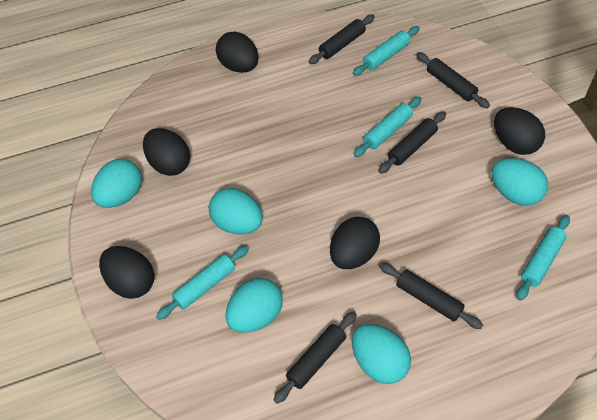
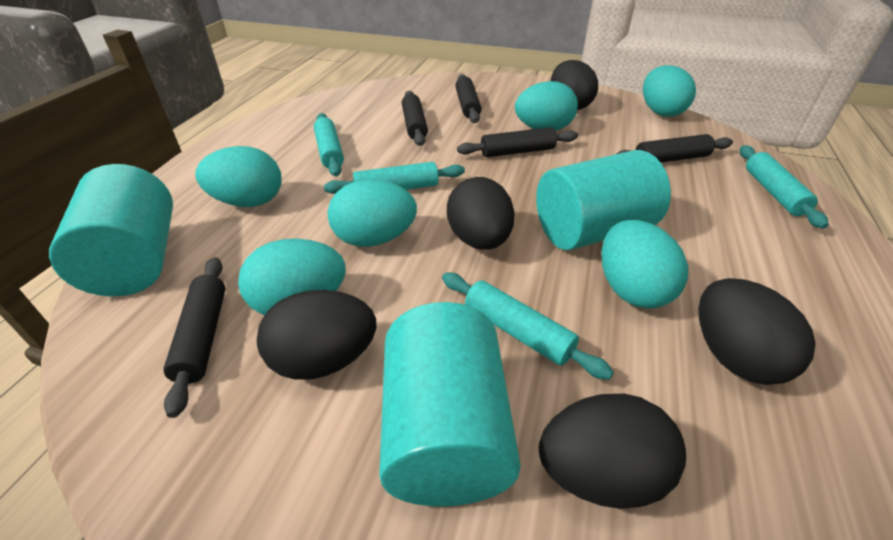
turquoise cylinder: none = 0 -> [49,164,173,296] [379,302,521,507] [536,150,671,250] = 3
turquoise egg: [91,159,142,208] [209,188,263,234] [225,278,283,333] [352,324,411,384] [491,158,548,206] = 5 -> [195,146,282,207] [238,239,346,315] [328,179,417,247] [515,81,578,131] [602,220,688,309] [643,65,696,117] = 6

